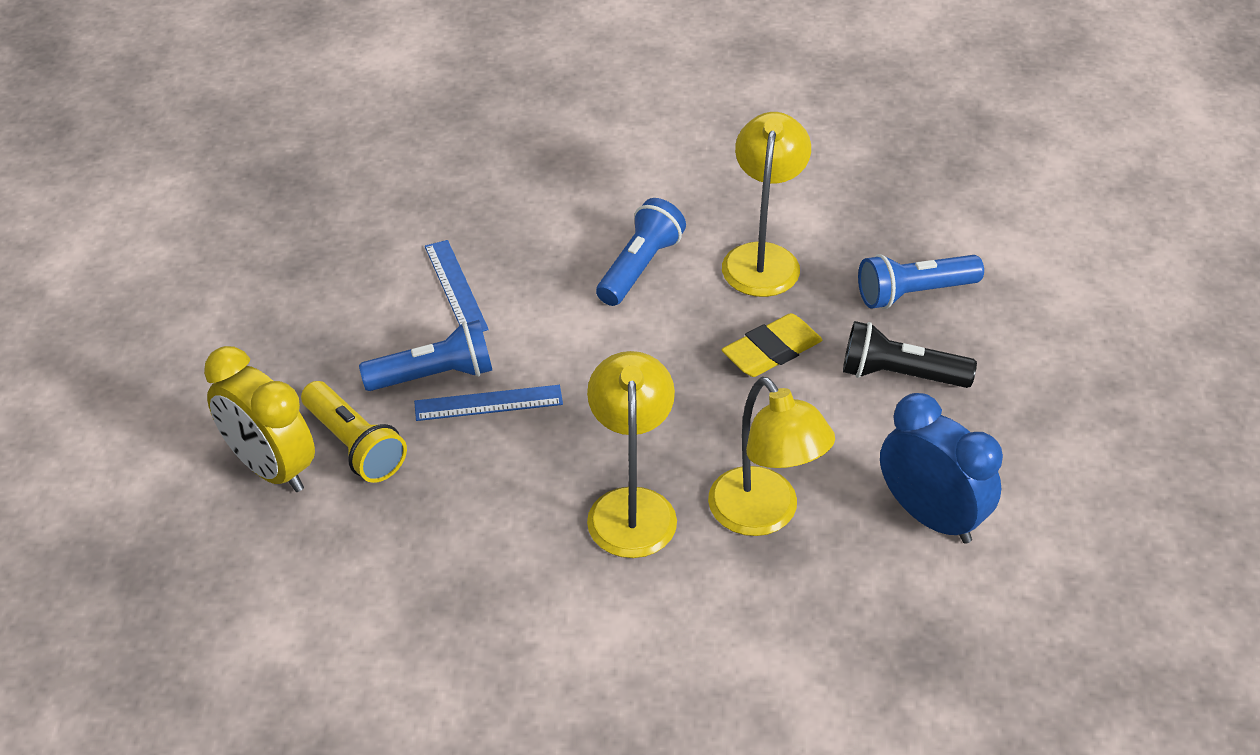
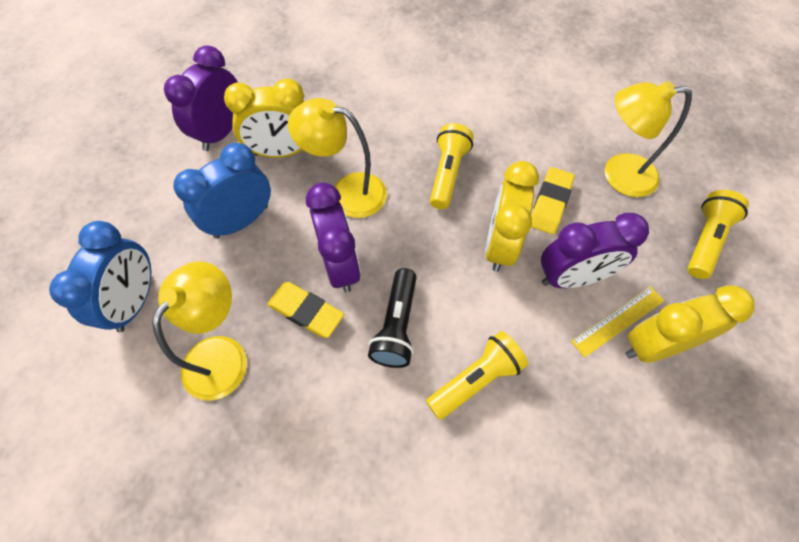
blue clock: [880,393,1003,544] = 1 -> [49,221,151,332] [173,143,271,239] = 2
blue flashlight: [359,320,493,391] [596,198,686,306] [858,254,984,309] = 3 -> none = 0
blue ruler: [414,385,563,421] [425,240,489,332] = 2 -> none = 0
purple clock: none = 0 -> [164,45,238,151] [306,182,361,293] [541,213,649,288] = 3
yellow clock: [204,346,315,492] = 1 -> [224,78,304,158] [485,161,539,272] [626,285,755,363] = 3
yellow eraser: [722,313,822,377] = 1 -> [267,282,344,338] [531,167,575,234] = 2
yellow flashlight: [301,381,407,483] = 1 -> [426,331,528,420] [430,123,474,209] [687,190,749,279] = 3
yellow ruler: none = 0 -> [571,286,664,357] = 1

